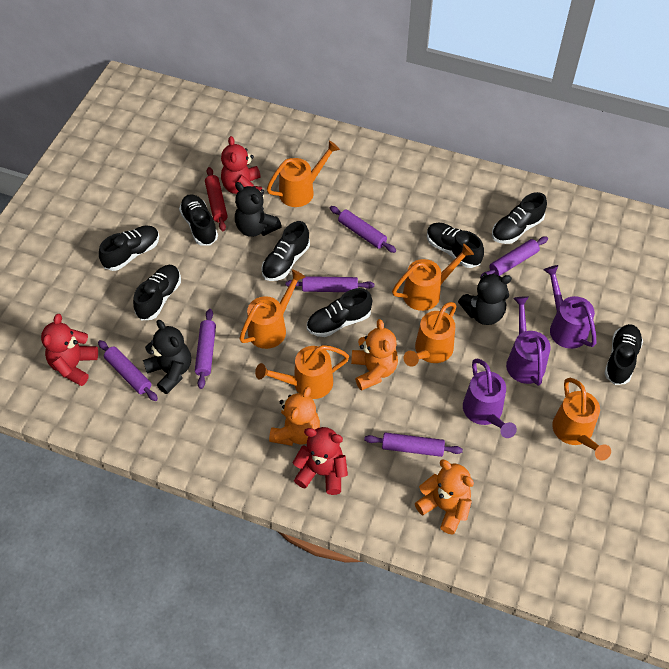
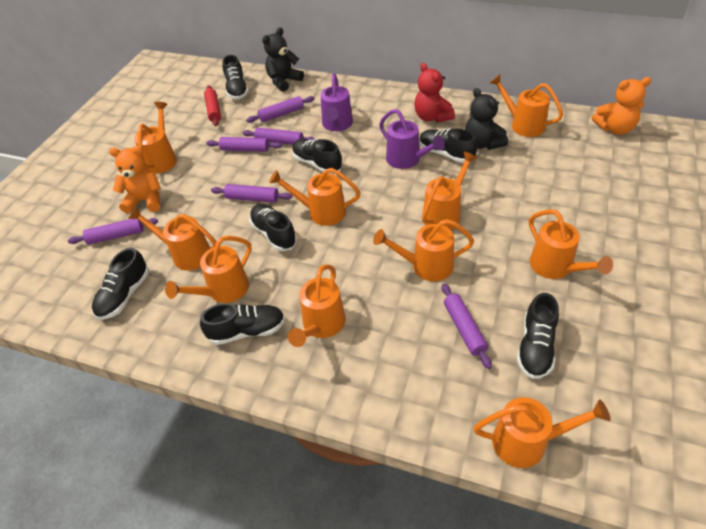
black shoe: [99,226,159,271] [133,265,181,320] [179,194,218,246] [261,221,310,281] [307,288,372,337] [427,223,484,268] [492,192,547,244] [604,324,643,385] = 8 -> [92,248,149,320] [200,303,285,345] [222,55,249,100] [249,204,297,251] [292,139,342,174] [419,128,477,163] [517,293,559,379] = 7
black teddy bear: [143,320,191,394] [235,182,282,237] [458,273,512,325] = 3 -> [262,27,304,92] [465,88,508,150] = 2
orange teddy bear: [269,387,320,446] [351,319,398,391] [415,460,474,534] = 3 -> [109,146,161,213] [592,77,652,135] = 2
orange watering can: [239,270,305,349] [255,345,349,399] [267,140,340,207] [392,244,474,311] [403,302,457,367] [552,378,611,461] = 6 -> [128,206,217,270] [134,102,177,174] [165,236,252,303] [269,168,360,226] [288,264,346,347] [373,219,474,281] [422,152,477,230] [474,397,610,468] [490,74,563,137] [529,209,613,279] = 10
purple watering can: [463,359,517,438] [506,296,551,386] [544,265,596,349] = 3 -> [320,73,353,131] [379,109,445,169] = 2
red teddy bear: [41,314,98,386] [221,136,262,194] [293,427,348,495] = 3 -> [414,63,455,123] = 1

